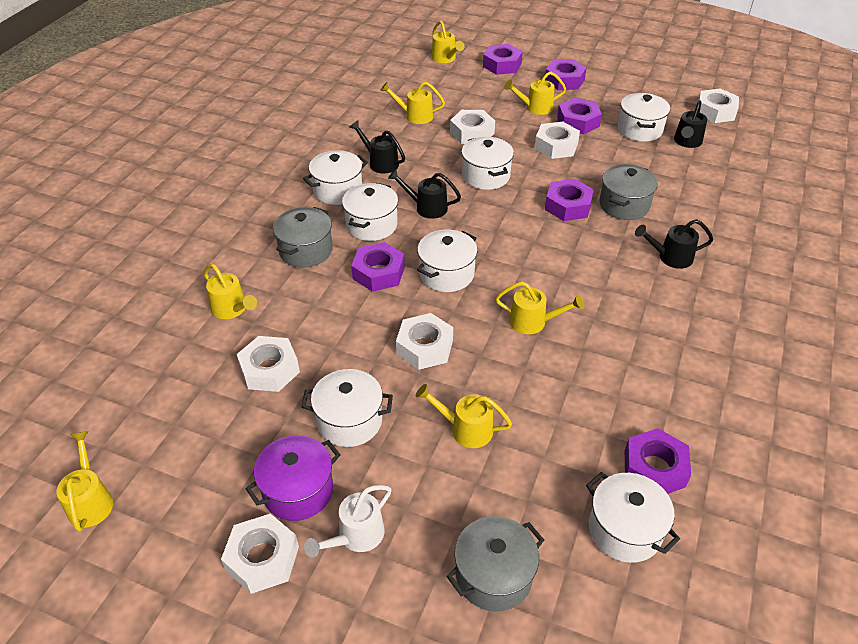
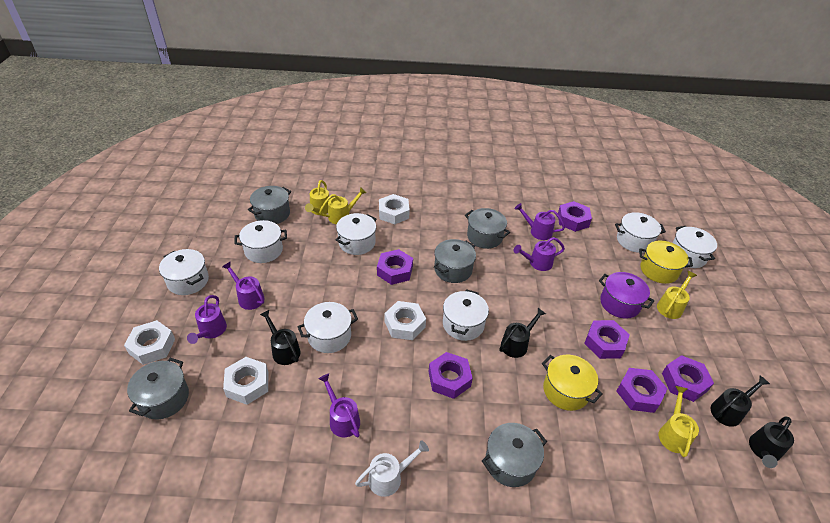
grey pot: [273,207,333,267] [446,516,544,612] [599,164,658,220] = 3 -> [127,358,189,419] [248,186,291,224] [434,239,476,283] [465,208,510,249] [482,423,547,487] = 5
purple watering can: none = 0 -> [187,295,227,344] [222,261,265,310] [318,373,360,437] [514,237,565,271] [515,203,565,240] = 5
white nut: [221,514,299,594] [237,336,300,392] [396,313,453,370] [450,110,495,144] [535,122,580,159] [697,88,739,123] = 6 -> [124,320,175,365] [223,357,268,405] [379,194,410,224] [385,301,426,340] = 4
yellow pot: none = 0 -> [542,355,603,411] [639,241,693,284] = 2
yellow watering can: [56,431,113,532] [204,264,257,319] [380,82,445,124] [416,384,512,448] [431,21,464,63] [495,281,584,334] [504,72,566,115] = 7 -> [305,180,329,215] [319,187,367,224] [657,271,697,319] [659,386,699,457] = 4

